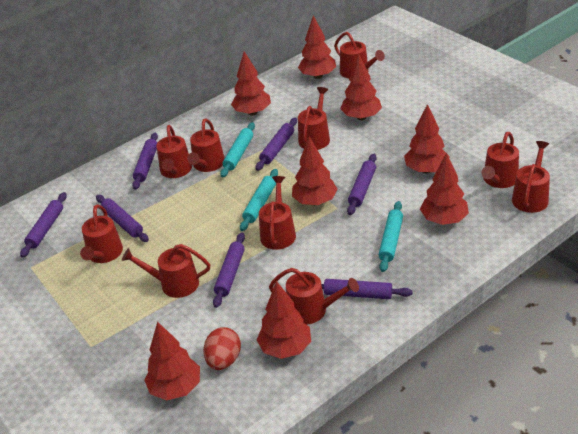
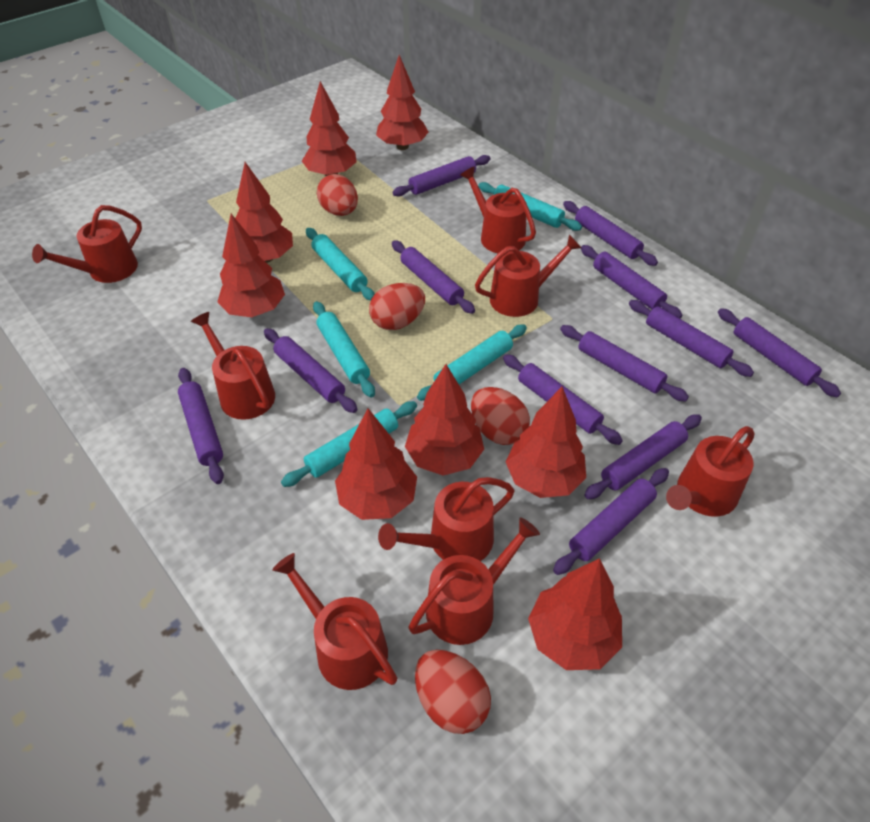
purple rolling pin: [20,192,67,258] [96,195,149,242] [132,133,158,190] [213,232,245,308] [256,118,297,171] [322,279,412,299] [347,154,376,215] = 7 -> [178,368,224,484] [264,328,358,413] [392,155,490,197] [392,240,475,314] [503,354,623,445] [553,468,669,575] [560,325,689,401] [563,201,658,266] [581,245,683,319] [584,414,702,499] [629,300,754,377] [718,308,841,397] = 12
red egg: [203,327,241,370] = 1 -> [317,174,358,216] [369,283,425,330] [415,650,491,734] [471,387,530,445] = 4
red watering can: [80,204,123,263] [122,244,210,298] [156,125,192,178] [187,118,225,172] [259,176,296,250] [269,268,359,325] [298,87,330,150] [334,32,385,79] [482,132,519,188] [512,141,550,213] = 10 -> [32,205,142,283] [191,312,275,420] [272,553,397,690] [378,477,515,561] [409,517,540,645] [460,166,536,253] [475,234,581,317] [666,426,755,517] = 8
turquoise rolling pin: [220,122,255,177] [240,169,278,231] [379,201,403,272] = 3 -> [281,401,417,487] [306,228,375,300] [313,301,375,398] [417,324,527,401] [478,182,582,231] = 5

